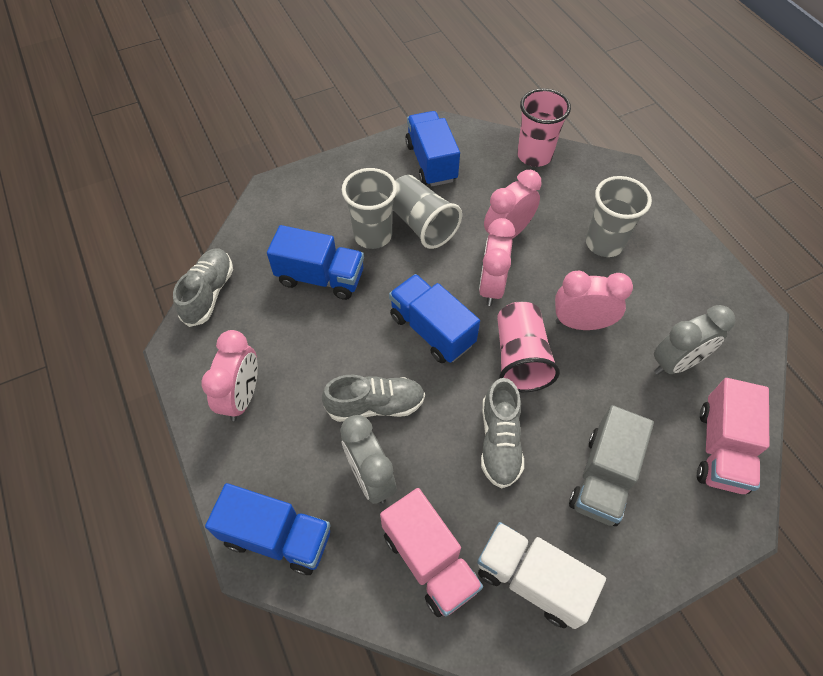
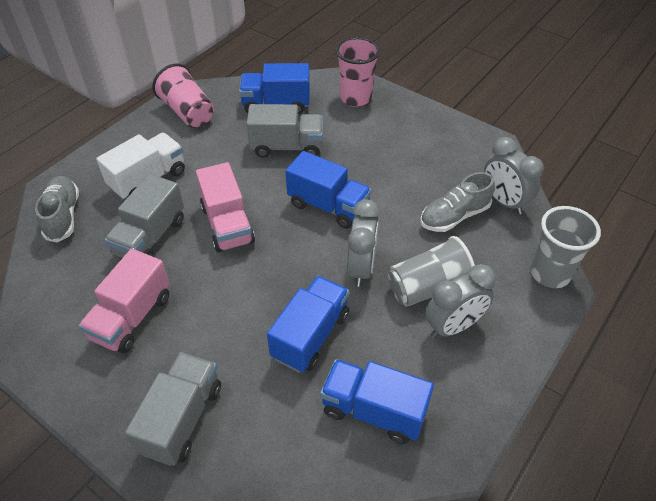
grey clock: [340,415,397,504] [654,305,735,375] = 2 -> [347,199,380,287] [425,264,496,338] [484,137,544,215] = 3
grey cup: [342,168,397,249] [393,175,462,249] [586,176,652,257] = 3 -> [388,236,475,307] [530,206,601,288] = 2
grey shoe: [173,248,233,327] [322,375,425,422] [481,378,524,488] = 3 -> [35,176,79,243] [420,172,495,232] = 2
grey truck: [569,405,654,526] = 1 -> [104,174,184,258] [125,352,221,466] [247,104,323,158] = 3
pink clock: [201,330,258,421] [479,218,515,306] [484,170,542,239] [555,271,633,330] = 4 -> none = 0

